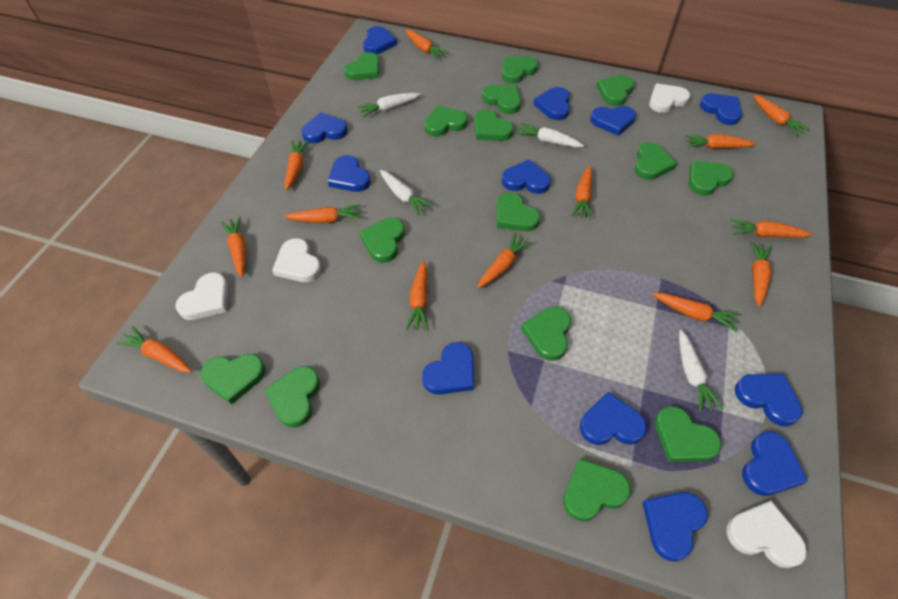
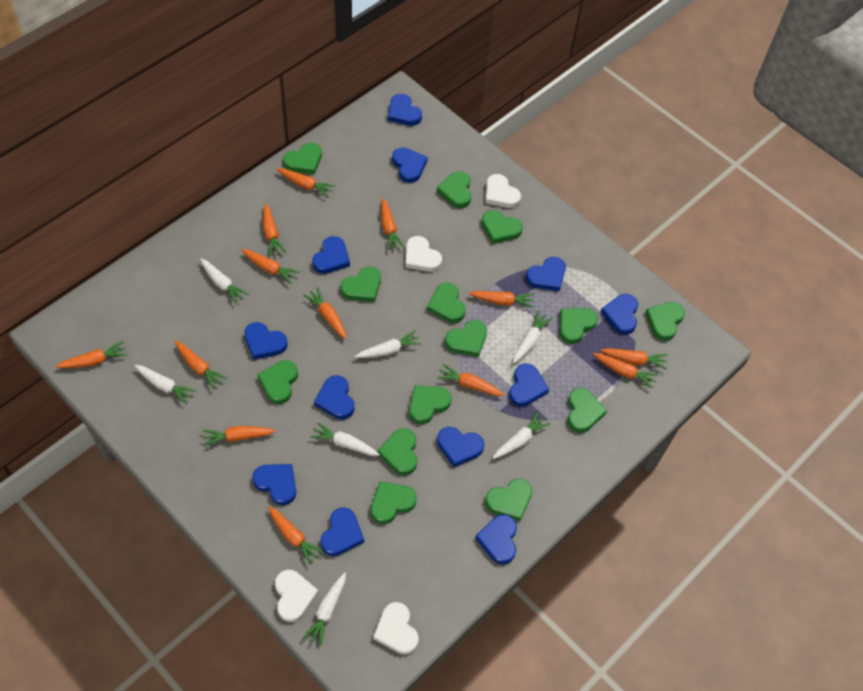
green heart: [200,354,265,405] [264,366,320,428] [344,52,380,80] [359,218,405,263] [424,106,468,137] [474,109,514,141] [482,85,521,114] [496,193,540,231] [502,56,538,83] [521,307,571,361] [563,458,630,522] [596,75,635,106] [635,142,677,180] [655,406,722,462] [689,161,734,196] = 15 -> [257,360,298,404] [283,143,322,174] [341,267,381,302] [371,482,417,524] [378,428,417,475] [409,385,451,424] [427,283,466,323] [437,171,471,208] [445,320,487,357] [482,210,523,243] [485,479,532,521] [560,308,598,344] [568,388,607,433] [645,302,685,341] = 14
white carrot: [357,93,420,117] [380,170,433,215] [516,123,584,147] [679,330,723,412] = 4 -> [134,365,196,405] [200,259,249,304] [303,573,346,646] [310,422,380,456] [355,330,422,358] [493,412,551,459] [513,311,553,363] = 7

